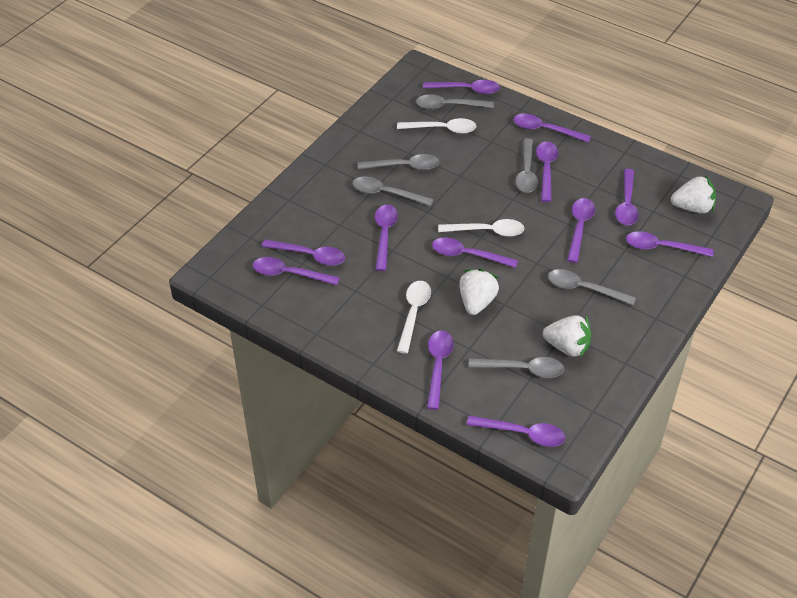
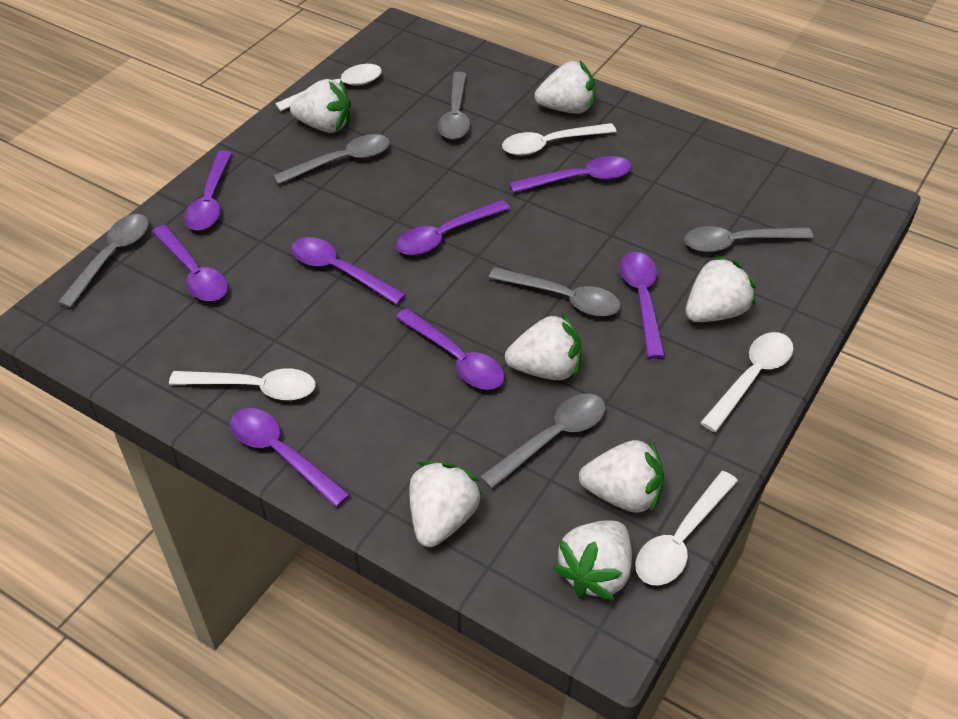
purple spoon: [253,257,340,285] [261,239,345,266] [375,205,398,271] [423,80,500,94] [427,331,454,410] [432,238,518,268] [466,415,565,447] [513,114,591,143] [536,142,558,202] [567,198,595,263] [615,169,639,225] [626,231,714,257] = 12 -> [152,225,228,301] [184,151,232,231] [230,408,350,507] [291,237,406,305] [396,200,510,255] [396,308,505,390] [509,156,631,193] [620,252,665,359] = 8
white spoon: [397,118,477,134] [397,281,431,354] [438,219,524,237] = 3 -> [169,369,315,400] [275,64,382,111] [502,123,616,156] [635,471,738,585] [700,332,794,432] = 5
white strawberry: [459,269,499,315] [543,315,591,358] [671,175,716,213] = 3 -> [290,79,351,133] [409,461,482,547] [505,313,581,380] [535,61,595,114] [553,520,632,601] [579,439,664,514] [686,255,756,322] = 7

